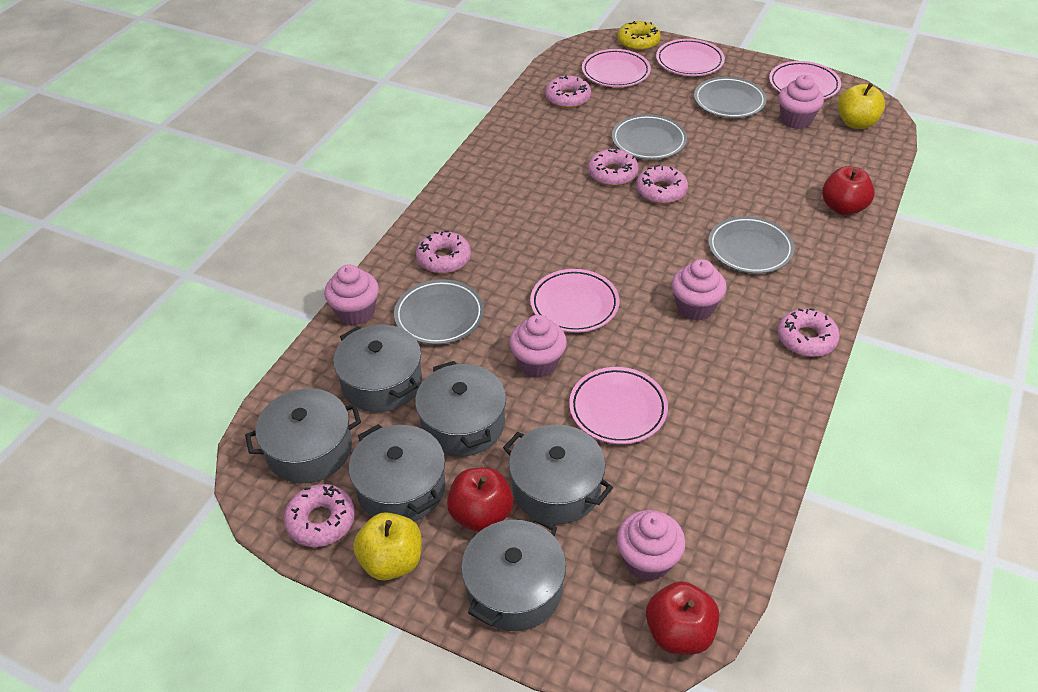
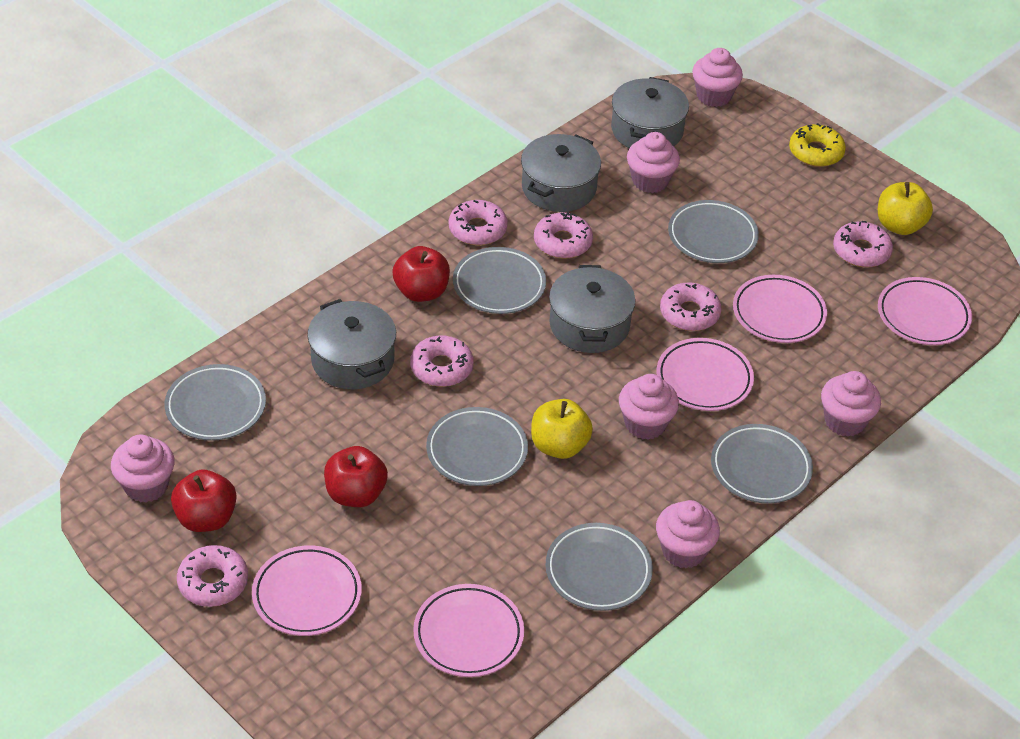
grey plate: [394,279,484,345] [612,114,687,160] [694,77,767,118] [708,216,794,274] = 4 -> [165,364,266,441] [426,407,528,486] [453,247,546,314] [546,523,653,611] [668,200,759,263] [711,424,813,504] = 6
grey pot: [245,388,361,483] [333,325,422,412] [349,424,446,521] [415,361,506,456] [461,516,566,631] [503,424,613,524] = 6 -> [307,299,396,389] [521,134,601,212] [549,265,635,353] [611,77,689,148] = 4
pink cupcake: [324,264,379,326] [509,315,567,378] [617,510,686,581] [672,259,727,321] [778,75,824,129] = 5 -> [111,434,175,503] [619,374,679,440] [627,132,680,193] [656,500,720,569] [692,48,743,107] [821,371,881,437] = 6

